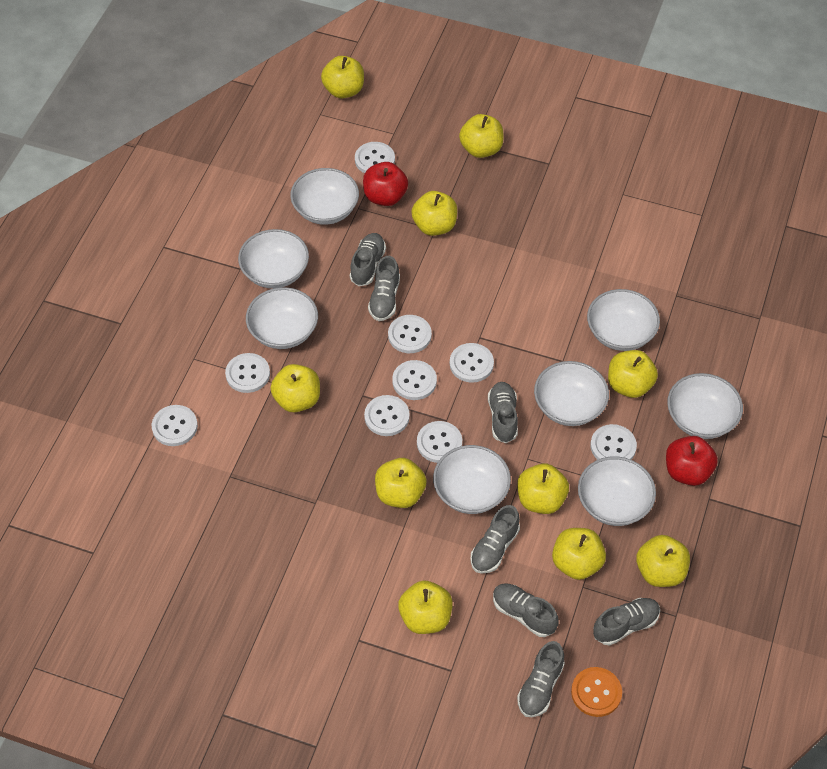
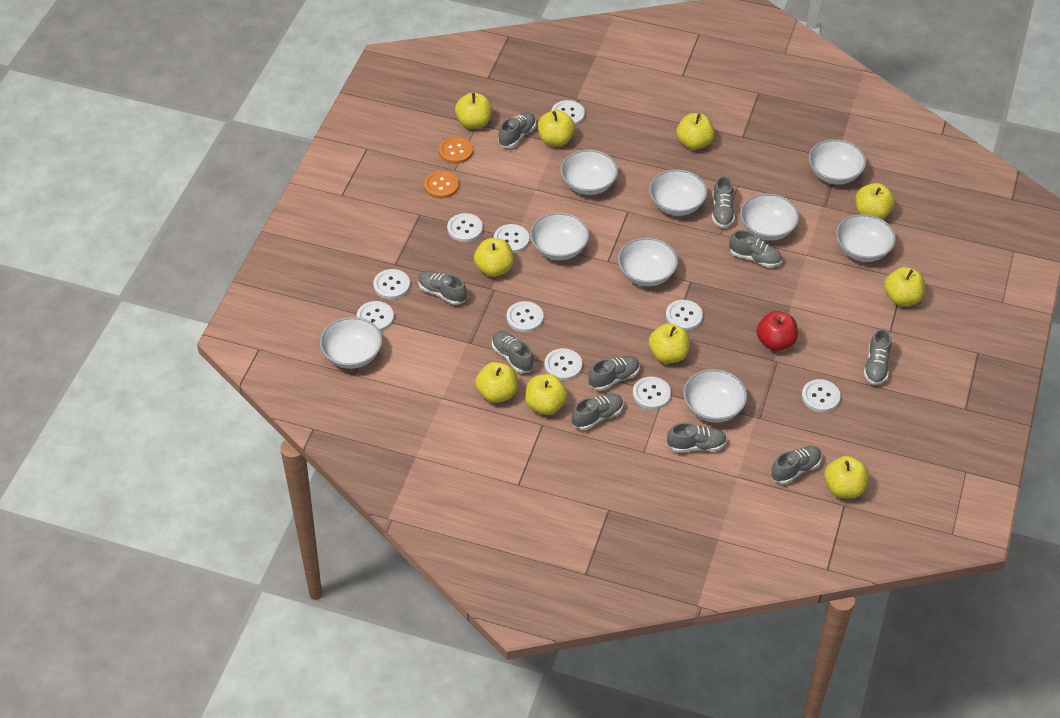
grey shoe: [350,233,386,286] [368,256,400,321] [470,505,520,574] [488,382,518,443] [493,583,559,637] [517,641,565,717] [593,598,660,645] = 7 -> [418,271,467,305] [492,331,534,373] [498,112,536,148] [572,394,623,430] [588,356,640,391] [667,423,727,452] [712,176,735,228] [729,230,782,267] [771,446,822,484] [864,329,891,385] = 10
orange button: [571,667,622,717] = 1 -> [424,171,459,199] [439,137,473,164] = 2
red apple: [363,162,408,206] [666,436,718,486] = 2 -> [757,311,798,351] = 1
white bowl: [238,229,309,289] [246,287,318,349] [290,168,359,225] [433,445,511,514] [534,361,609,426] [578,457,656,526] [587,289,660,351] [667,373,743,439] = 8 -> [320,317,382,369] [530,212,589,260] [560,149,618,195] [618,238,678,286] [649,169,707,216] [683,369,747,423] [740,194,799,241] [809,139,866,185] [836,214,896,262] = 9
white button: [152,405,198,446] [225,353,270,393] [355,142,395,173] [364,395,410,436] [388,315,432,353] [392,360,437,400] [417,421,462,463] [450,343,494,383] [591,424,637,460] = 9 -> [357,301,394,331] [373,269,410,299] [447,213,483,242] [494,224,529,253] [506,301,544,332] [544,348,582,381] [551,100,585,125] [633,377,671,410] [666,300,703,331] [802,379,841,412] = 10

